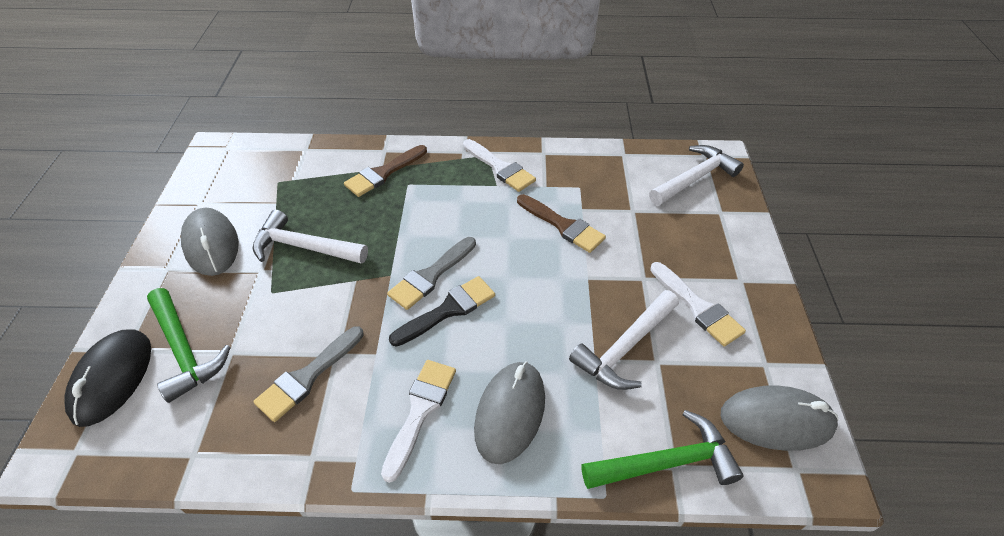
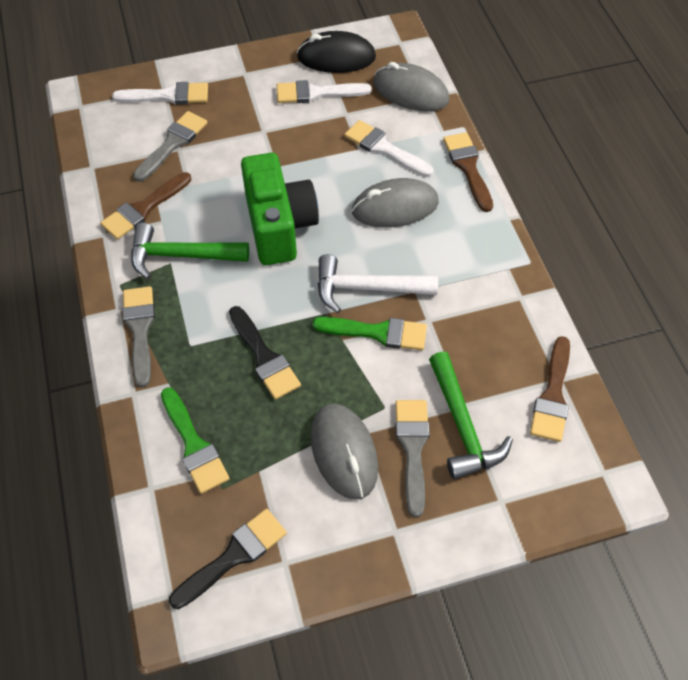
black brush: [389,276,495,347] = 1 -> [169,509,287,609] [229,306,301,400] = 2
brown brush: [344,145,427,197] [517,194,606,253] = 2 -> [100,172,191,240] [443,132,493,212] [530,336,570,442] = 3
green brush: none = 0 -> [161,387,230,494] [313,317,427,350] = 2
green camera: none = 0 -> [241,153,319,265] = 1
grey brush: [253,326,364,422] [387,237,476,310] = 2 -> [123,286,155,387] [133,111,207,182] [395,400,430,517] = 3
white hammer: [253,210,368,264] [569,290,679,390] [649,145,744,206] = 3 -> [318,254,438,313] = 1

